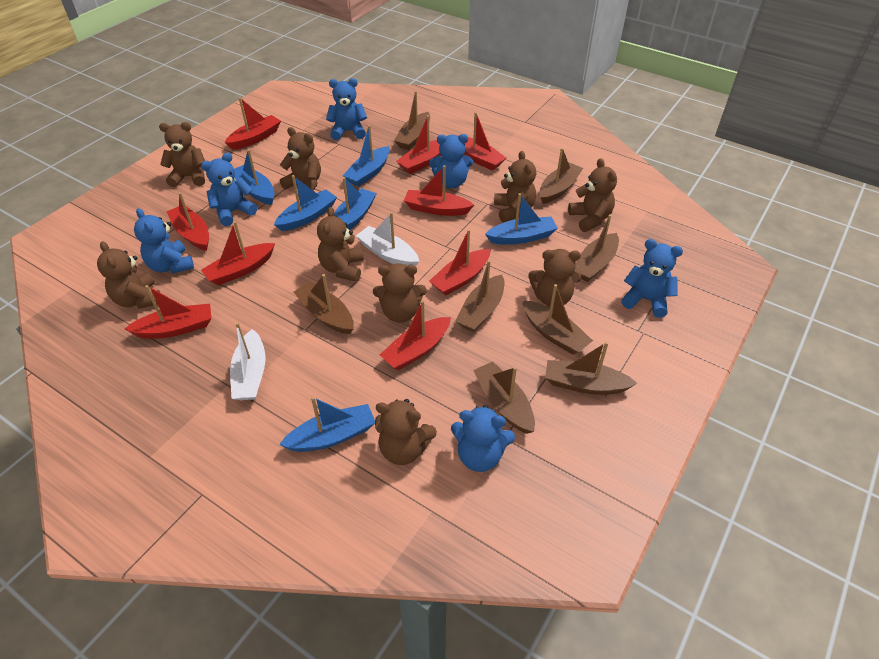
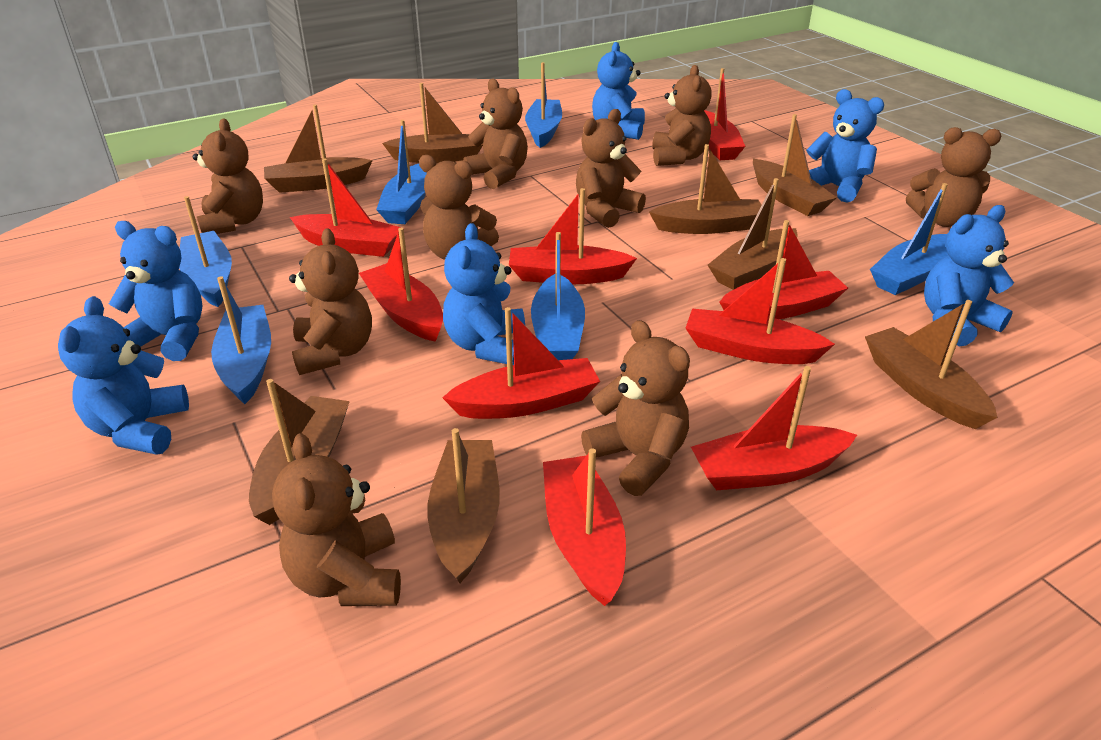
white boat: [230,322,266,400] [356,212,420,266] = 2 -> none = 0

